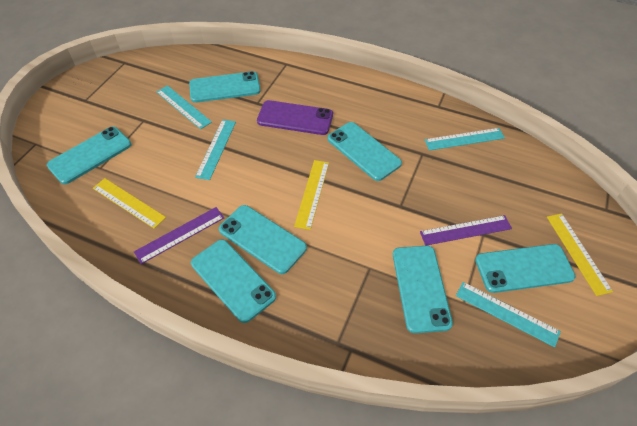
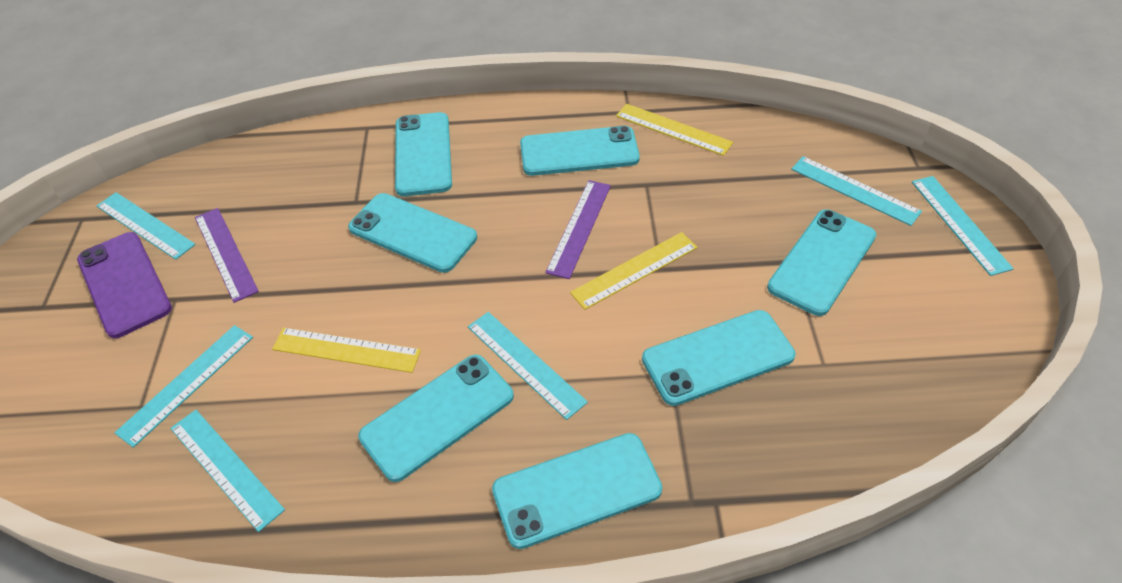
turquoise ruler: [156,85,212,129] [195,119,236,180] [425,128,505,151] [456,282,561,347] = 4 -> [97,192,196,260] [115,325,253,448] [170,410,285,532] [468,312,588,420] [791,156,922,226] [912,176,1014,276] = 6

